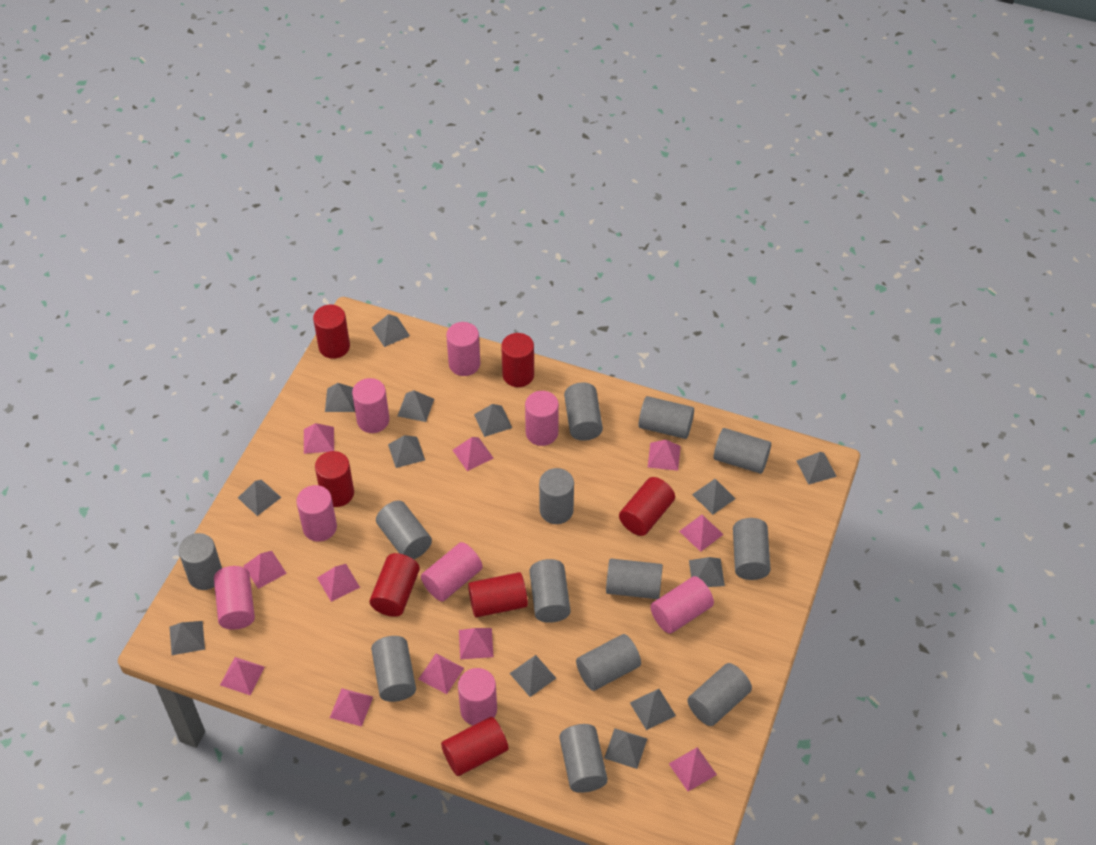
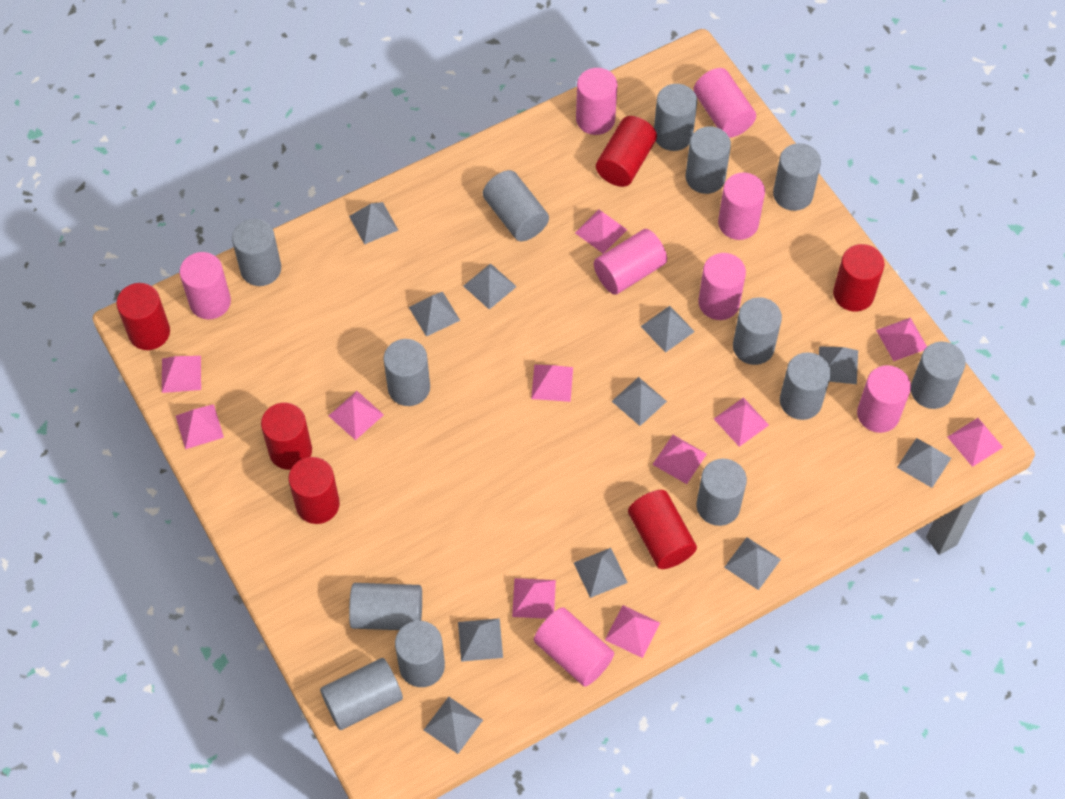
grey pyramid: [170,621,205,655] [238,480,281,516] [325,383,355,412] [372,314,410,347] [388,435,425,468] [398,390,434,422] [474,404,512,437] [509,655,556,697] [604,728,647,769] [630,689,676,730] [689,557,725,587] [692,479,736,515] [796,452,837,485] = 13 -> [349,202,398,244] [409,292,460,337] [424,697,483,754] [458,618,503,662] [463,263,517,310] [574,548,628,598] [612,377,667,426] [641,306,695,353] [724,537,781,590] [819,346,858,384] [897,438,951,488] = 11
red cylinder: [313,305,350,359] [315,451,354,507] [370,553,420,617] [441,717,508,776] [468,572,528,618] [501,333,534,387] [619,477,675,536] = 7 -> [116,283,170,350] [261,403,312,470] [288,457,340,524] [596,116,657,187] [628,490,697,569] [833,244,885,311] = 6

